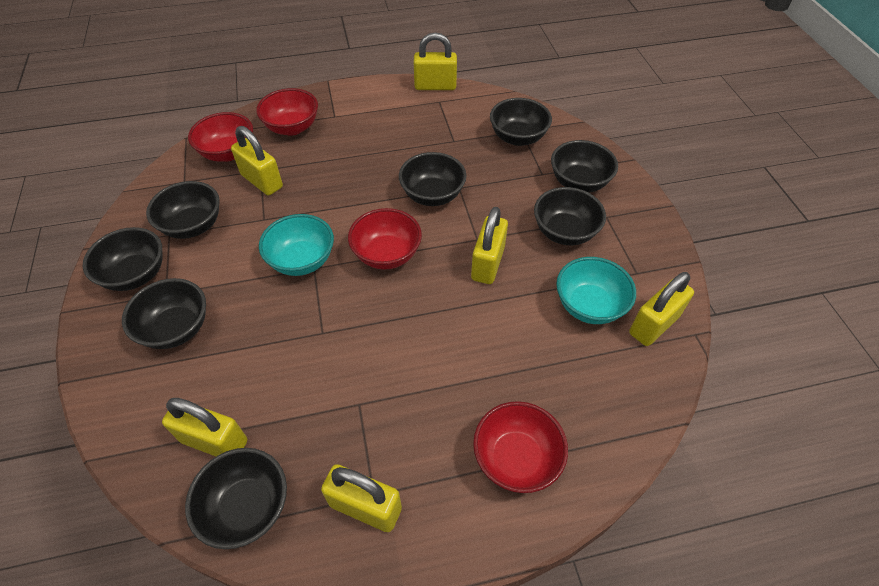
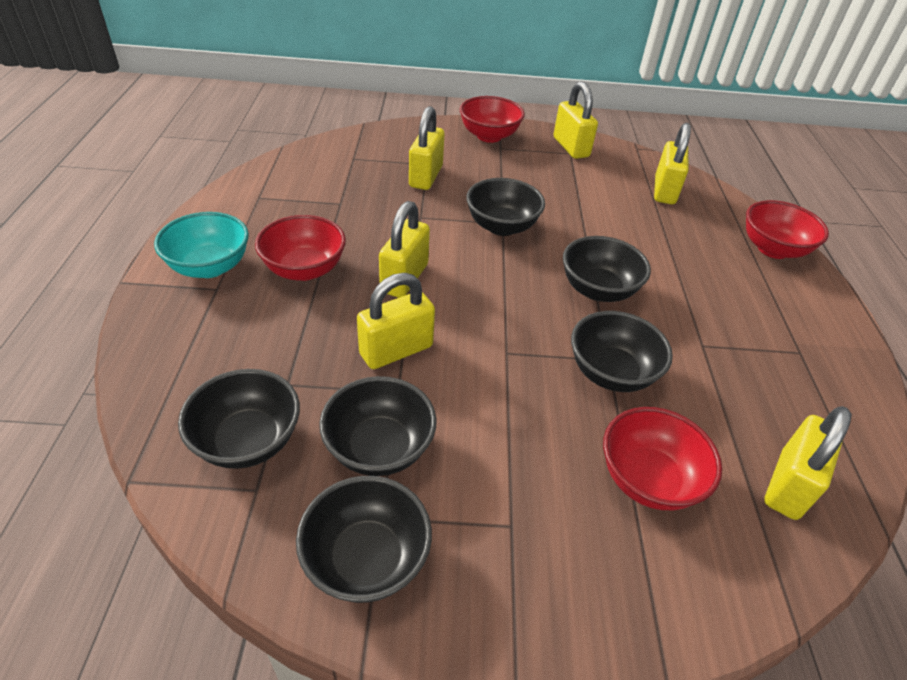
black bowl: [82,227,162,291] [122,278,206,349] [146,181,220,239] [185,448,287,549] [399,152,466,206] [490,98,552,146] [534,187,606,245] [551,140,618,193] = 8 -> [178,369,300,469] [296,476,432,603] [319,376,437,476] [466,178,545,236] [563,236,651,302] [571,311,673,392] = 6
turquoise bowl: [259,214,334,276] [556,257,636,324] = 2 -> [154,212,249,278] = 1

